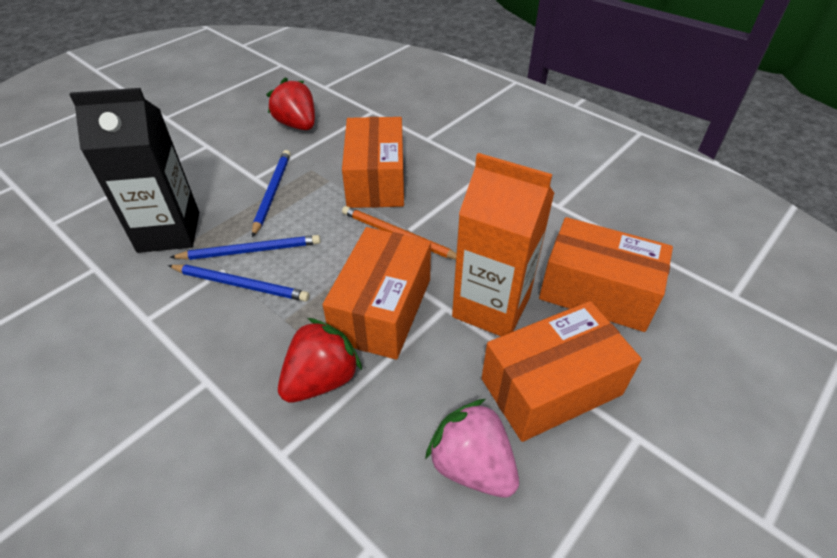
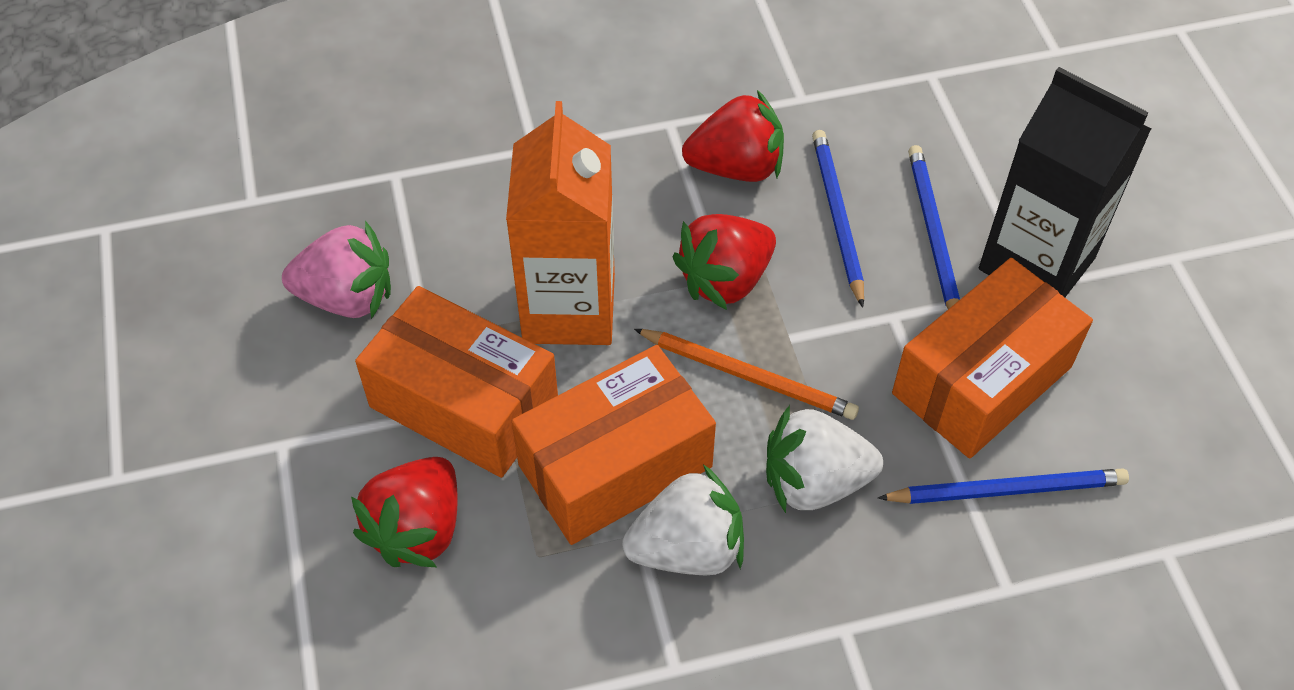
orange box: [323,227,431,360] [342,117,404,208] [482,301,642,442] [539,217,673,332] = 4 -> [355,286,558,478] [512,345,716,545] [892,258,1093,459] = 3
red strawberry: [266,78,315,130] [278,318,362,403] = 2 -> [351,457,458,567] [673,214,776,310] [682,90,784,182] = 3
white strawberry: none = 0 -> [622,465,744,575] [766,405,883,513] = 2

